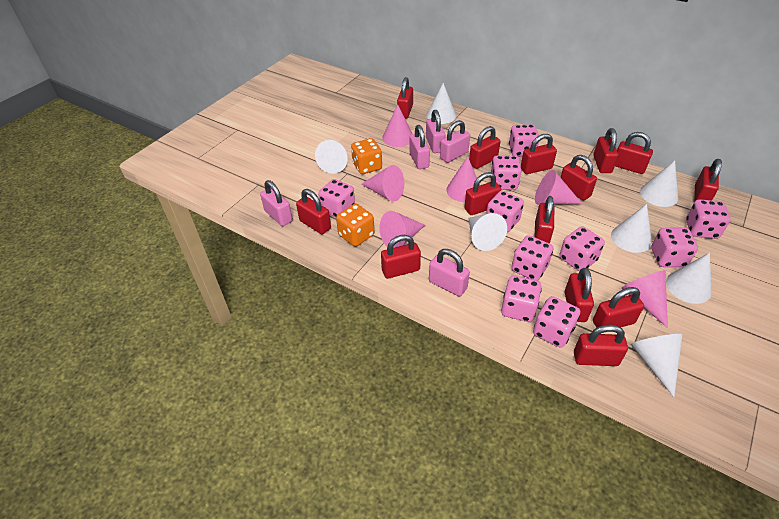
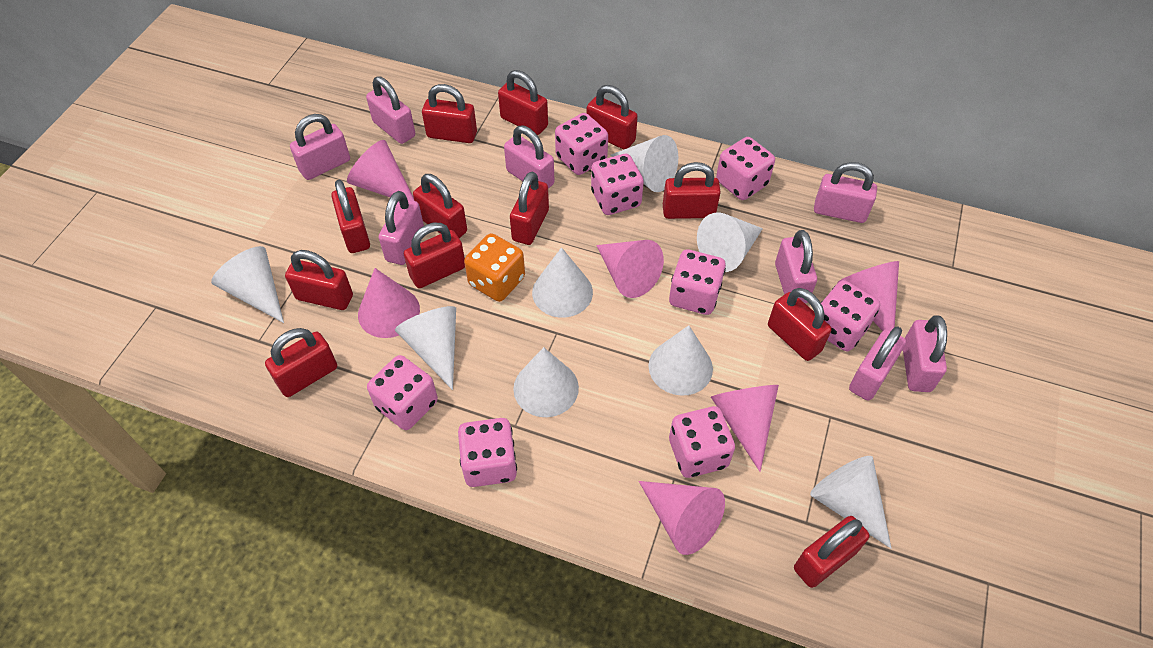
orange dice: [336,204,374,247] [351,138,382,174] = 2 -> [464,233,525,302] = 1
pink dice: [318,179,355,217] [486,191,524,232] [491,155,521,190] [501,275,542,322] [509,124,539,157] [511,235,554,281] [533,296,580,348] [559,226,605,271] [651,228,698,267] [686,199,731,239] = 10 -> [367,355,438,430] [458,418,517,487] [555,113,608,175] [591,154,644,215] [669,249,726,315] [669,406,735,478] [716,137,775,200] [821,280,880,351] = 8
pink padlock: [260,180,293,226] [409,125,430,169] [426,110,445,153] [429,249,470,297] [440,120,470,163] = 5 -> [290,114,350,180] [366,76,415,144] [378,191,424,265] [504,126,554,189] [775,230,817,304] [814,162,877,223] [849,327,906,401] [903,316,947,392] = 8
red padlock: [296,189,331,234] [381,235,421,279] [397,77,413,119] [464,172,501,215] [469,126,501,169] [521,134,557,174] [534,196,554,244] [560,155,597,201] [565,268,594,322] [574,325,628,366] [593,128,618,173] [593,287,644,327] [615,132,653,174] [694,159,722,202] = 14 -> [265,328,337,397] [285,250,353,310] [331,180,370,253] [404,222,465,288] [413,174,467,238] [422,84,477,143] [498,70,548,135] [510,172,549,245] [587,85,638,150] [663,162,721,219] [768,288,832,361] [794,516,870,588] = 12
white cone: [315,140,348,174] [426,83,456,124] [469,213,507,251] [611,204,652,253] [631,334,682,397] [640,160,678,207] [666,253,712,304] = 7 -> [211,246,284,323] [395,306,456,390] [513,347,579,417] [532,247,593,318] [611,135,678,192] [649,325,713,396] [697,213,763,272] [810,456,891,548] = 8

